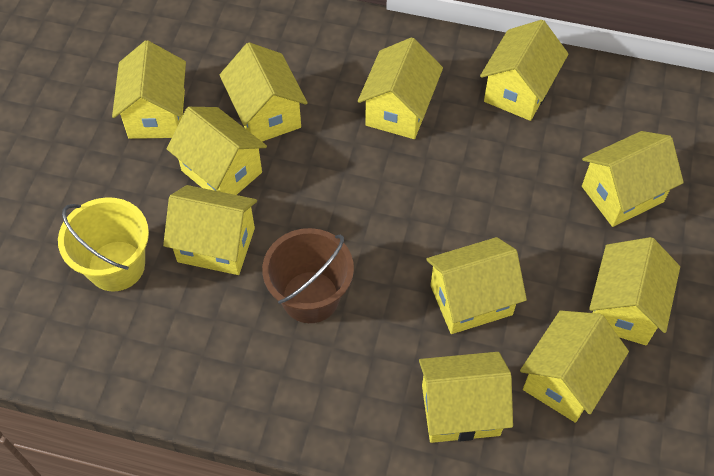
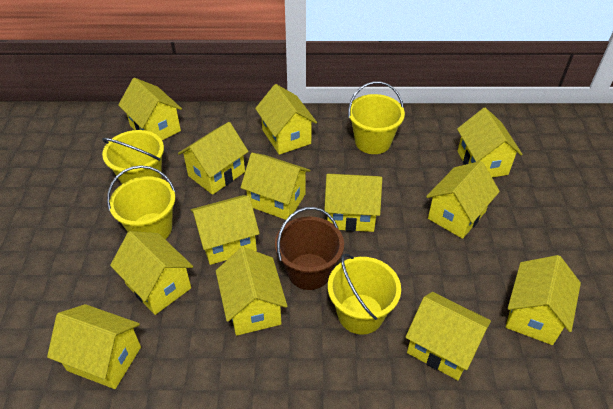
yellow bucket: [58,197,149,291] = 1 -> [102,130,164,184] [107,165,175,239] [328,253,401,335] [348,81,405,154] = 4
yellow house: [112,40,186,139] [163,185,257,275] [167,107,267,195] [220,42,308,142] [358,37,443,139] [419,352,513,443] [426,237,527,334] [480,20,569,121] [520,310,629,423] [582,131,684,227] [589,237,680,345] = 11 -> [47,304,141,389] [110,231,193,315] [118,78,182,140] [178,122,249,195] [191,195,260,265] [216,247,287,336] [240,153,310,220] [255,84,317,155] [324,174,382,232] [405,292,491,380] [426,161,500,239] [457,108,523,177] [506,255,581,345] = 13

